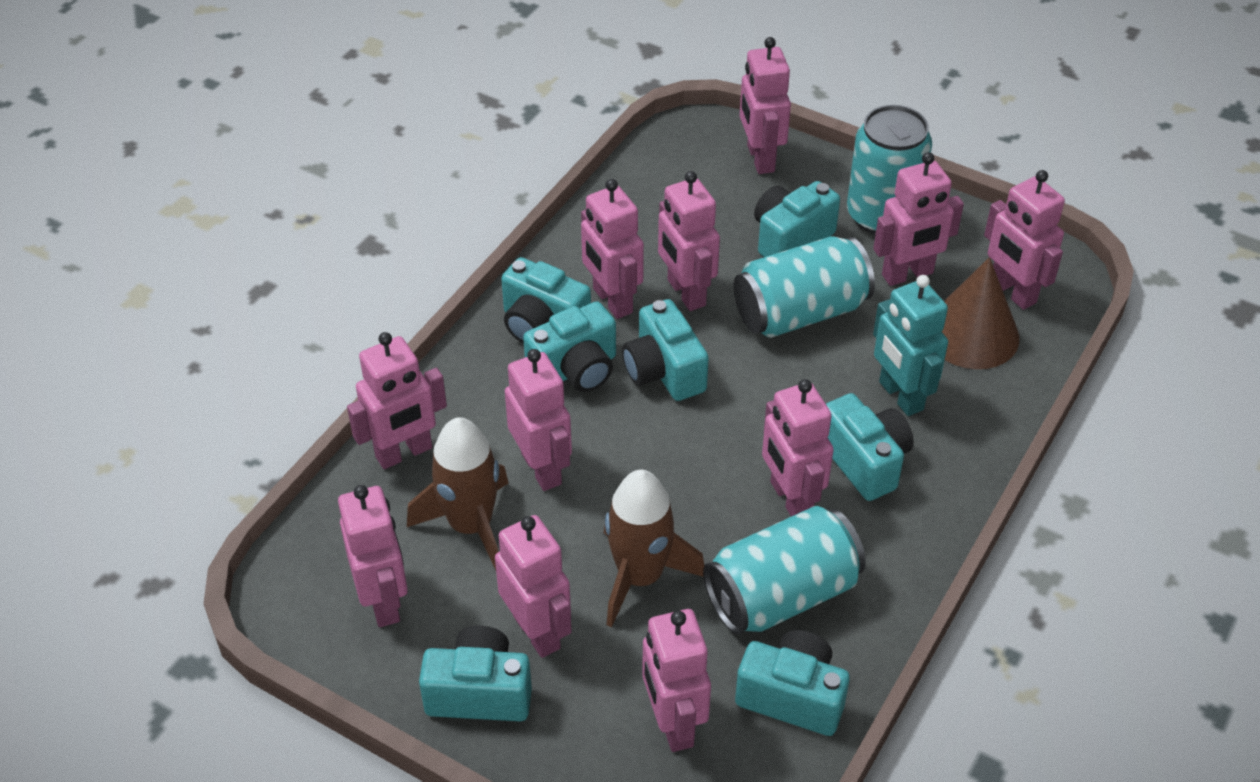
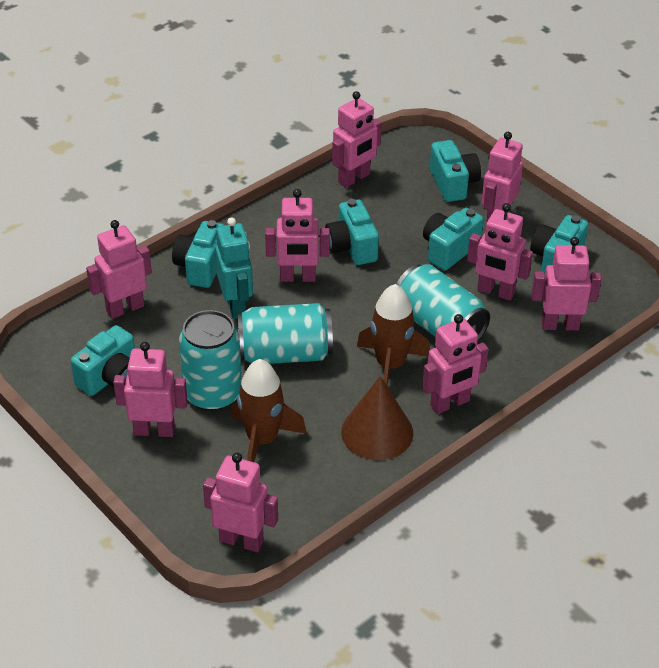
pink robot: [338,485,408,627] [347,332,447,469] [495,515,572,658] [505,349,572,491] [581,179,644,319] [642,609,711,752] [658,171,720,311] [740,37,791,174] [762,379,834,516] [873,152,964,286] [984,170,1065,310] = 11 -> [86,220,152,319] [113,342,188,437] [203,453,278,552] [265,189,330,282] [332,91,382,188] [422,314,488,414] [467,203,533,301] [481,132,523,223] [531,237,602,331] = 9
turquoise camera: [419,626,532,721] [501,257,591,343] [523,301,616,392] [622,299,709,401] [735,630,850,736] [754,181,840,257] [826,393,914,501] = 7 -> [71,325,135,396] [172,220,225,288] [325,199,379,265] [423,208,484,270] [430,140,481,202] [530,215,588,272] = 6

